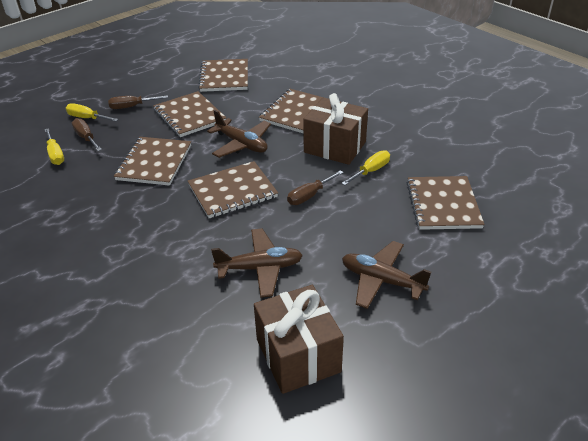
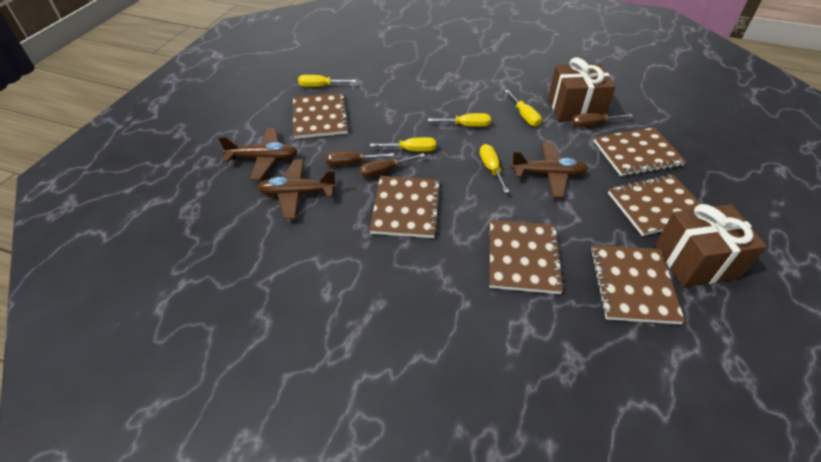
yellow screwdriver: [44,128,64,165] [66,103,118,121] [341,150,390,185] = 3 -> [298,75,356,87] [370,137,436,152] [428,113,491,127] [480,144,509,193] [505,90,542,126] = 5

